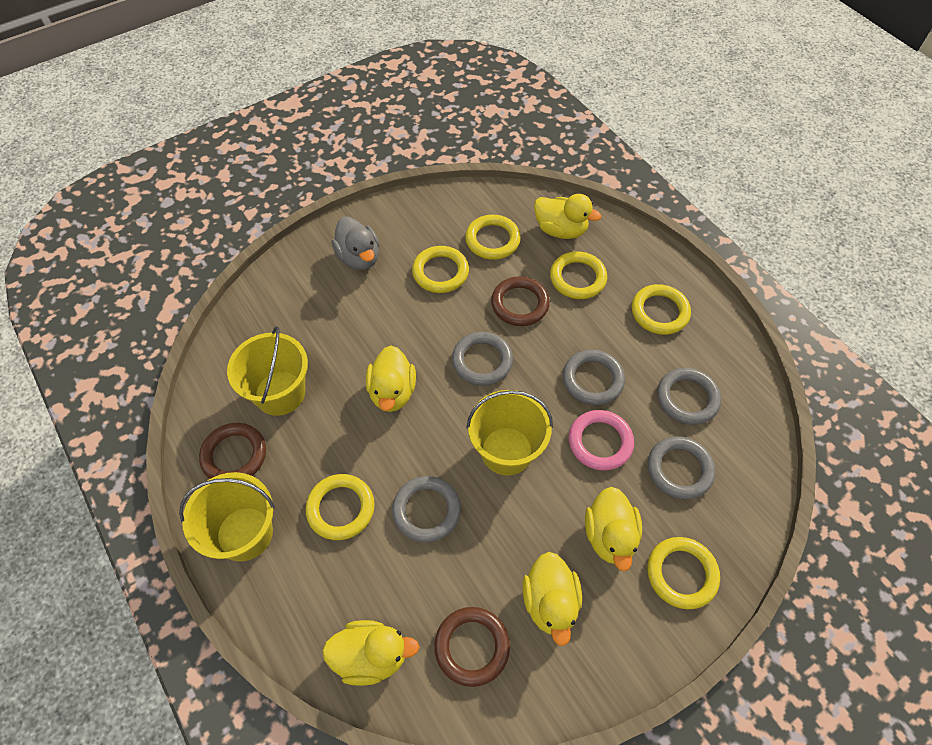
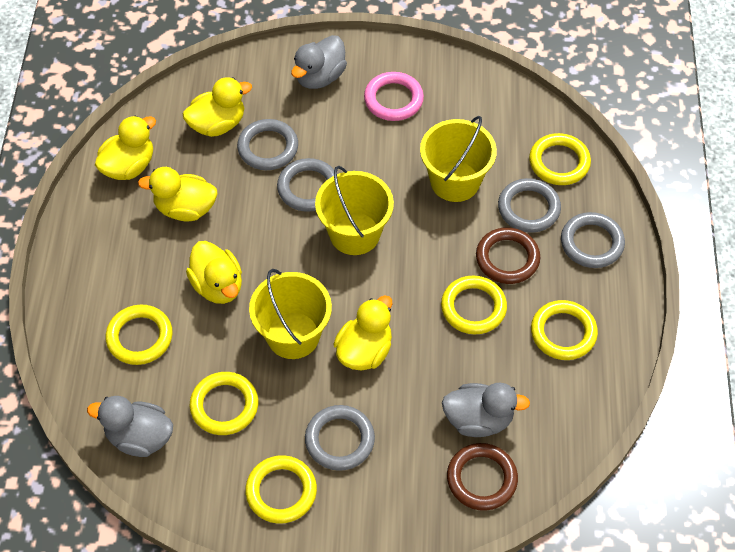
brown ring: [199,423,266,479] [434,607,510,687] [491,276,550,326] = 3 -> [447,443,518,511] [476,227,541,284] = 2
grey duck: [331,217,379,270] = 1 -> [87,396,173,457] [291,35,347,89] [442,383,530,437] = 3

